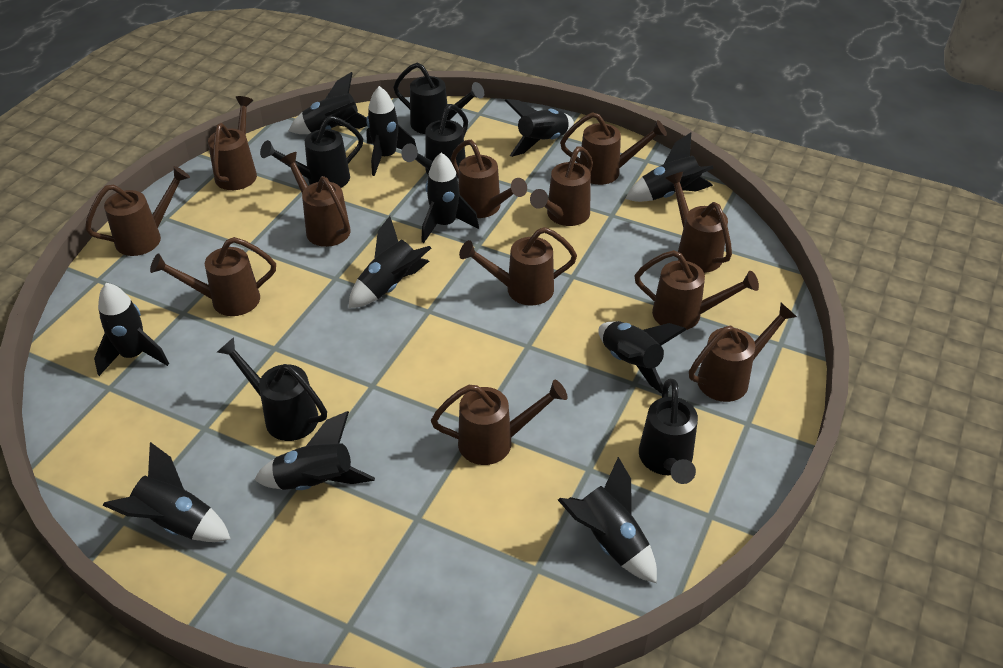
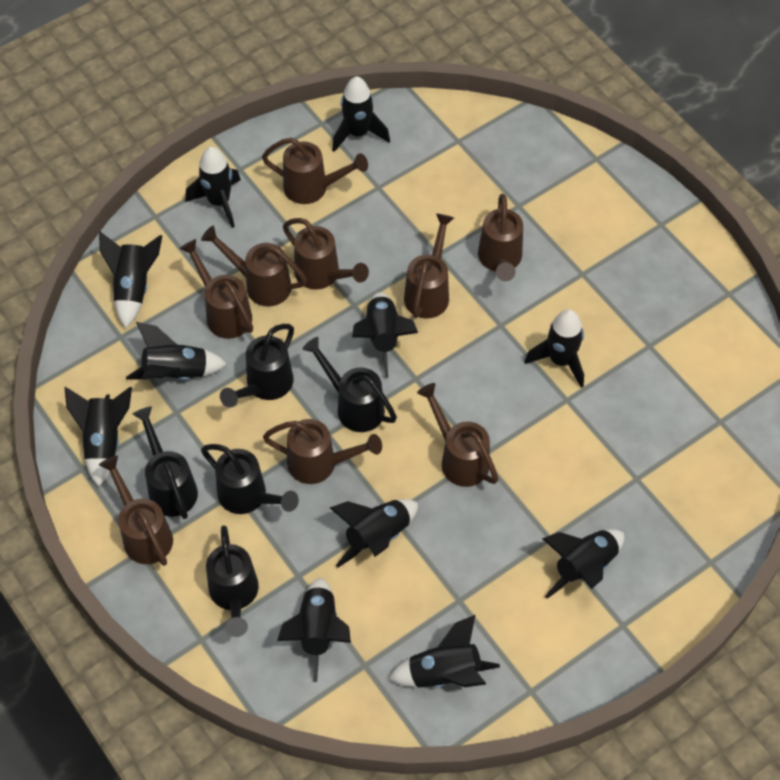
brown watering can: [85,166,190,256] [150,237,276,316] [208,96,257,190] [280,152,350,247] [431,380,567,465] [451,140,527,218] [459,227,577,305] [530,146,593,226] [560,112,667,185] [635,250,759,330] [665,172,732,273] [689,303,797,402] = 12 -> [99,455,173,566] [179,239,253,339] [201,226,307,306] [262,137,368,204] [263,419,382,484] [283,218,369,290] [404,213,454,318] [417,383,498,487] [478,194,523,281] = 9

